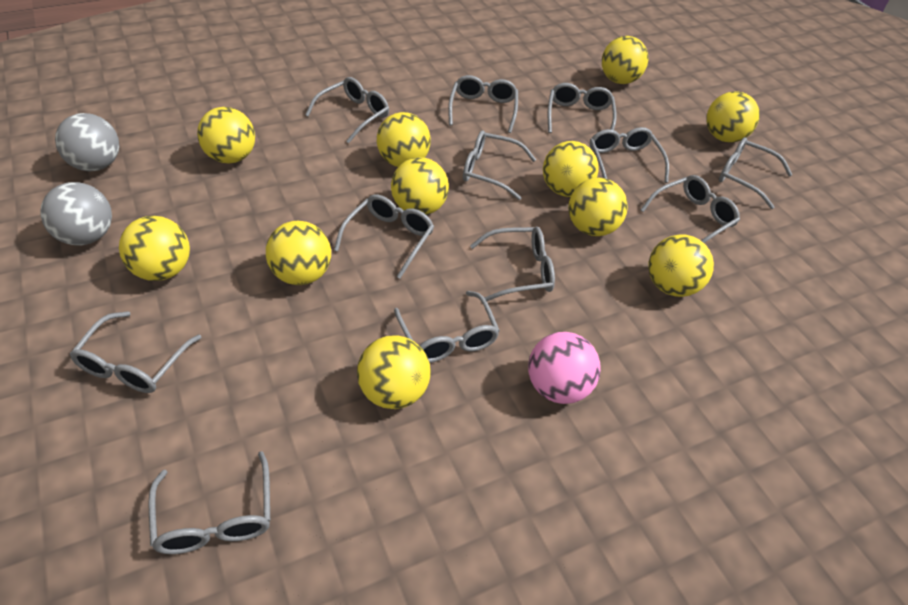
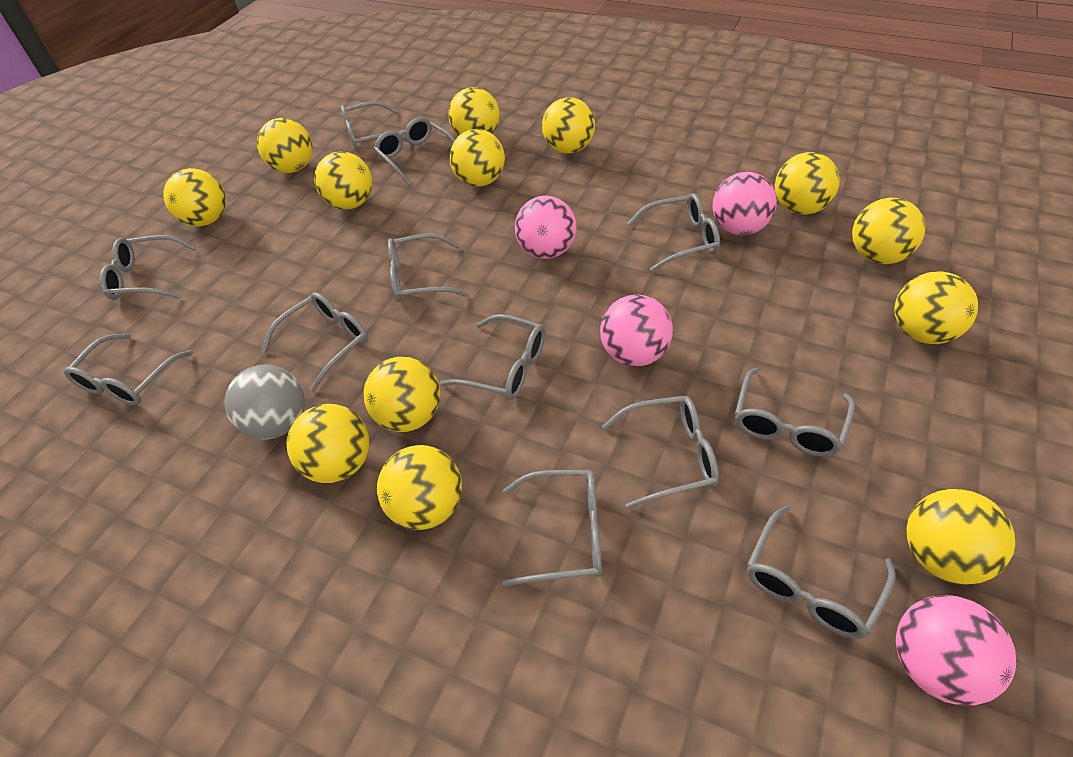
grey ball: [40,182,112,245] [55,113,119,171] = 2 -> [224,365,305,440] = 1
pink ball: [528,332,601,404] = 1 -> [515,196,577,259] [600,294,673,367] [712,172,777,235] [896,595,1016,706] = 4
yellow ball: [119,216,190,281] [197,107,255,163] [266,221,331,285] [357,335,431,409] [377,112,431,167] [391,157,449,215] [543,141,599,197] [568,178,628,236] [602,36,648,84] [648,235,714,297] [706,91,760,143] = 11 -> [163,168,226,226] [257,118,313,173] [287,404,369,483] [314,151,373,210] [363,357,441,432] [377,445,462,530] [448,87,500,136] [450,129,505,187] [542,97,595,154] [775,152,839,215] [852,198,925,264] [894,271,978,344] [906,489,1015,584] = 13

